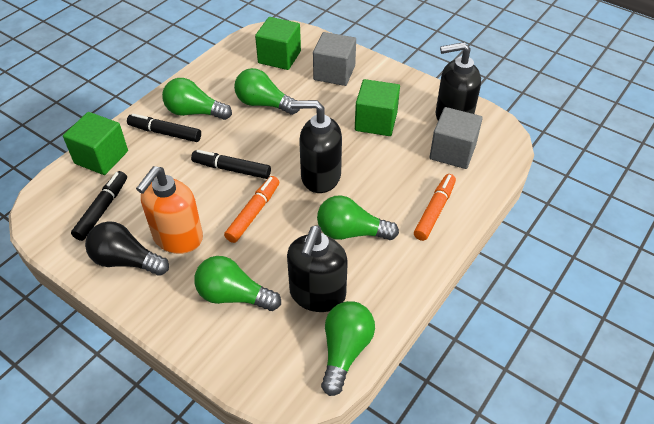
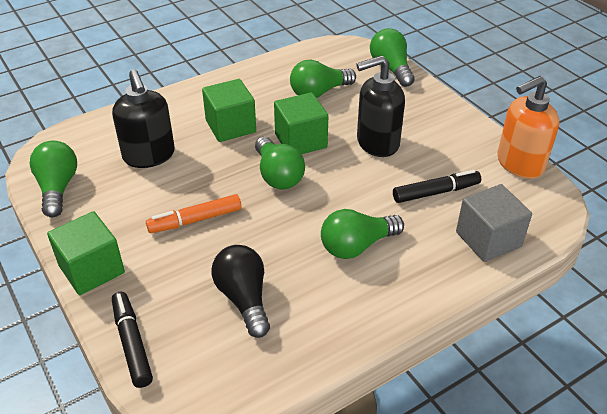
black marker: [71,171,127,241] [127,114,201,142] [191,150,271,179] = 3 -> [112,292,153,388] [393,170,481,203] = 2
black soap dispenser: [287,226,348,312] [291,100,342,193] [436,42,481,120] = 3 -> [112,69,175,168] [356,55,405,157] = 2
grey cube: [313,32,356,86] [430,107,483,169] = 2 -> [456,184,532,262] = 1
orange marker: [224,176,279,243] [414,174,456,241] = 2 -> [146,194,242,233] = 1

